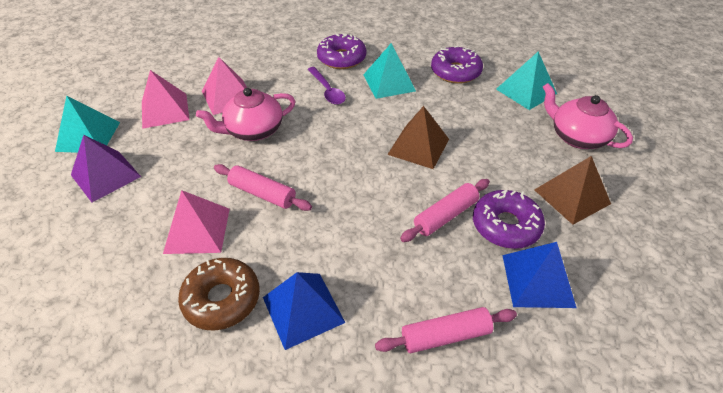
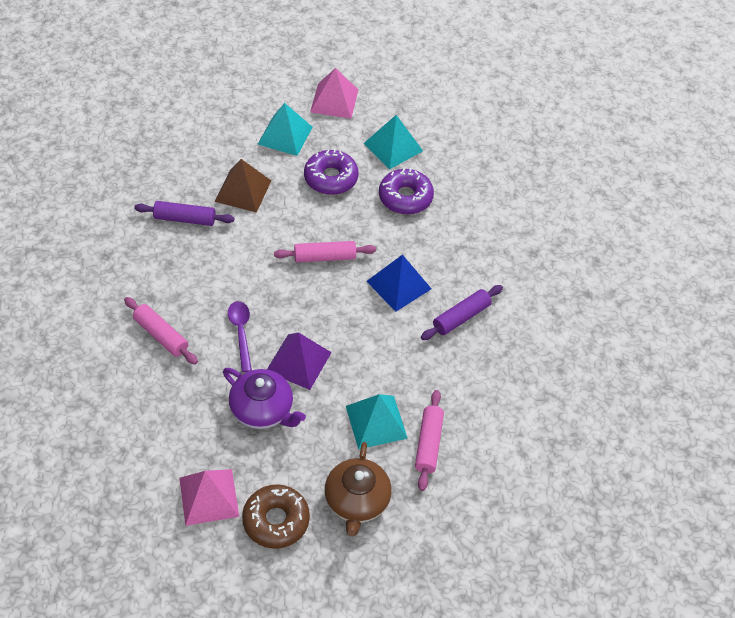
blue pyramid: [263,272,346,350] [502,242,576,308] = 2 -> [366,255,431,312] = 1
brown pyramid: [387,106,449,169] [534,156,611,225] = 2 -> [214,159,271,213] = 1
brown teapot: none = 0 -> [324,442,392,537] = 1
pink pyramid: [142,70,190,129] [163,190,230,254] [202,57,247,115] = 3 -> [179,469,239,526] [310,68,358,119] = 2
pink teapot: [196,88,296,141] [543,83,633,149] = 2 -> none = 0
purple donut: [317,34,366,69] [431,46,483,84] [473,190,545,249] = 3 -> [304,149,358,195] [379,168,434,215] = 2
purple rolling pin: none = 0 -> [134,201,234,226] [421,285,503,340] = 2
purple teapot: none = 0 -> [223,368,306,429] = 1

